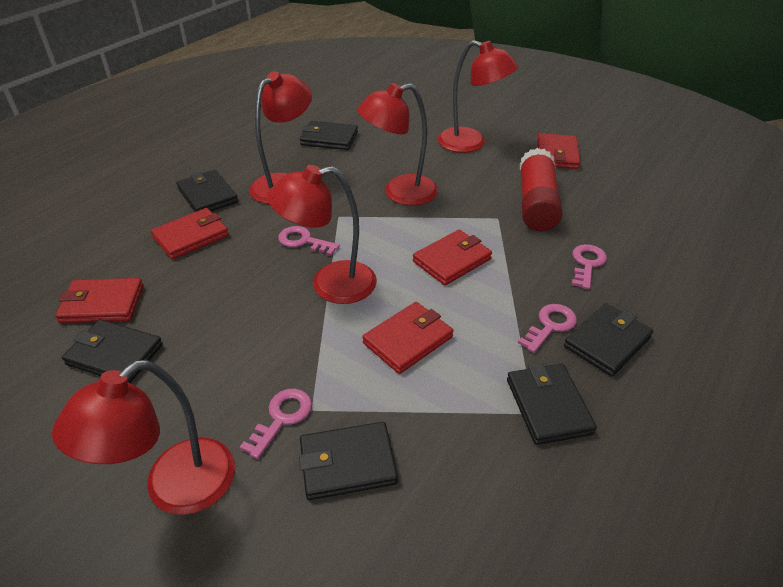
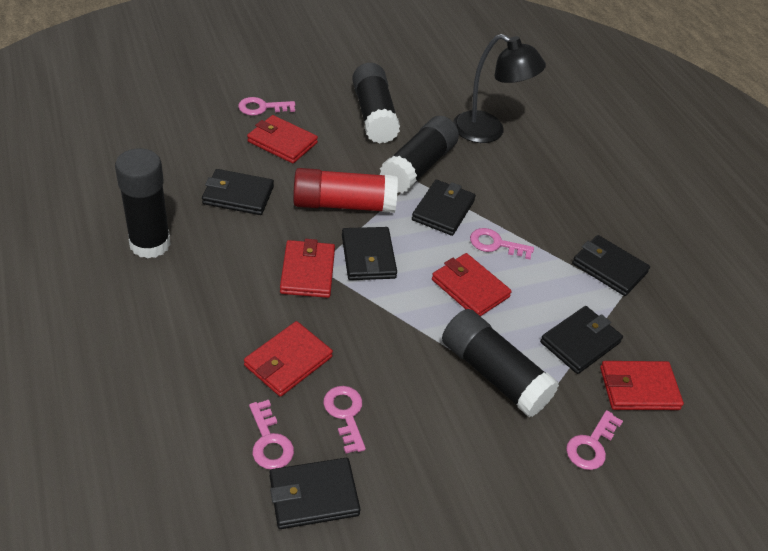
black glue stick: none = 0 -> [115,148,171,259] [352,63,400,144] [380,116,459,193] [442,309,559,417] = 4
black lamp: none = 0 -> [453,34,546,143] = 1
pink key: [240,388,312,459] [278,226,340,256] [518,304,577,353] [572,244,607,289] = 4 -> [238,97,295,116] [249,400,294,469] [323,386,366,454] [470,228,534,260] [566,410,623,470] = 5
red lamp: [52,360,235,515] [249,71,312,204] [267,165,377,304] [357,83,438,206] [438,40,518,153] = 5 -> none = 0

